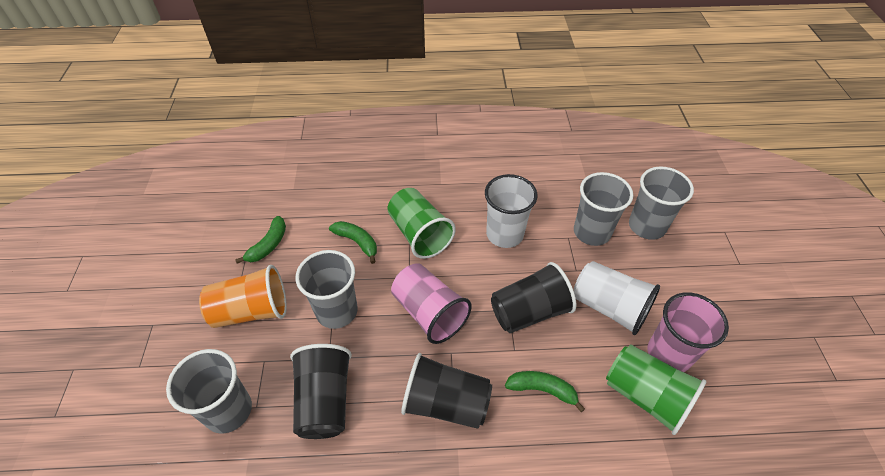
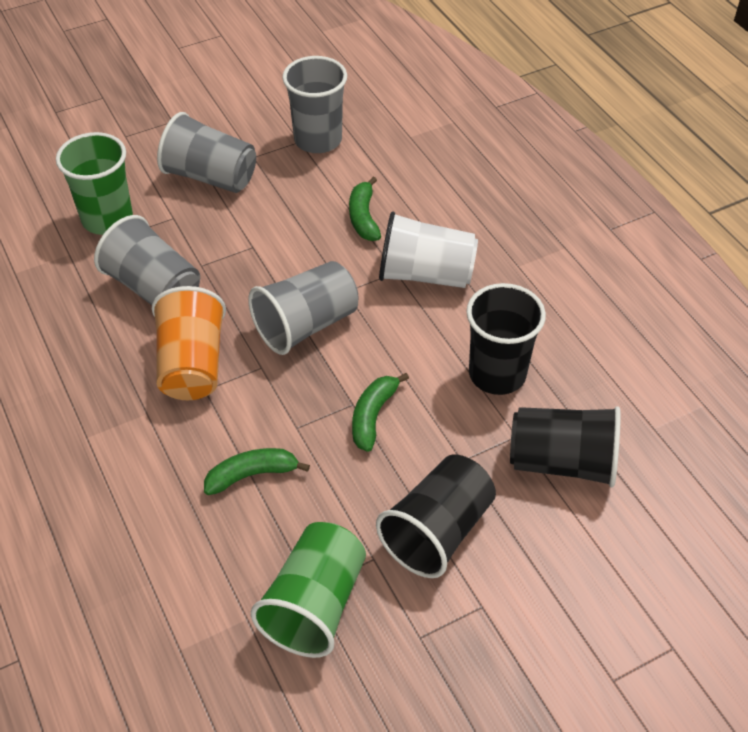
pink cup: [391,263,472,344] [647,292,729,372] = 2 -> none = 0
white cup: [485,174,537,248] [573,261,660,335] = 2 -> [379,211,478,288] = 1

